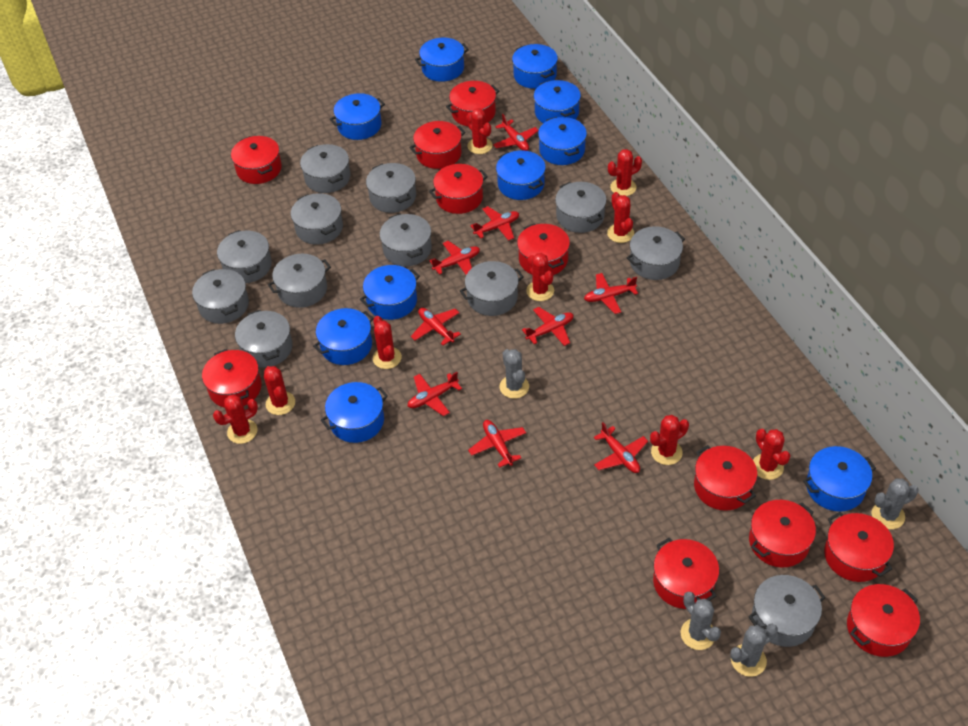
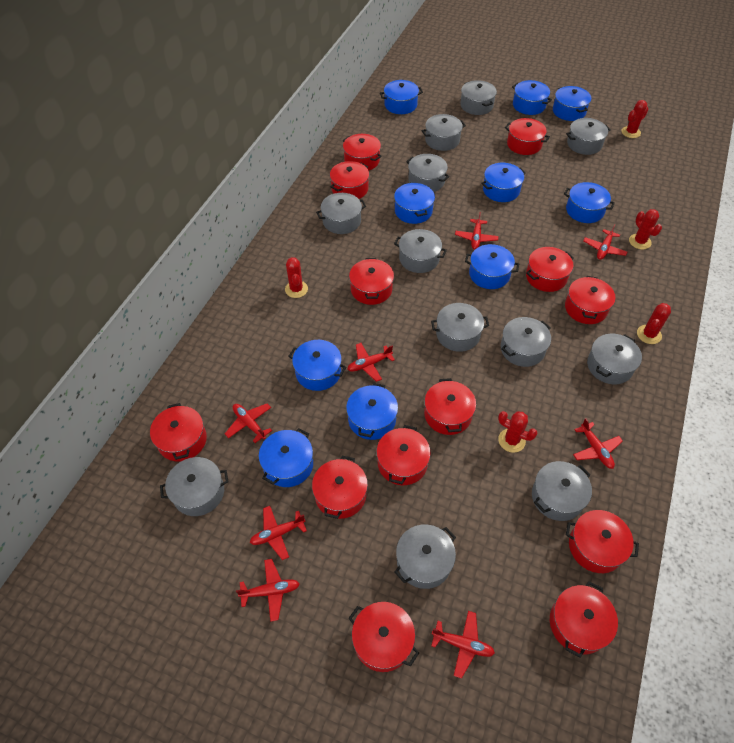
grey cactus: [500,349,529,399] [681,592,721,650] [730,624,778,677] [872,478,919,529] = 4 -> none = 0
red cactus: [213,395,258,444] [264,366,295,415] [373,316,402,369] [466,108,492,154] [526,253,554,301] [607,192,634,243] [608,149,642,196] [650,415,689,465] [753,429,791,480] = 9 -> [285,257,308,298] [498,411,537,453] [622,100,649,138] [629,209,662,249] [637,303,671,344] = 5
red plane: [408,372,462,416] [411,308,461,345] [429,241,480,275] [468,420,526,468] [470,206,519,241] [493,114,539,151] [522,307,573,346] [584,273,638,314] [594,422,648,473] = 9 -> [225,404,272,443] [236,559,300,622] [250,506,307,560] [347,343,395,382] [431,611,495,679] [455,212,498,250] [573,418,623,469] [583,224,627,260] = 8
red pot: [202,349,262,408] [231,136,282,184] [409,121,466,169] [429,164,488,214] [446,81,499,126] [517,223,570,275] [653,538,719,609] [694,445,757,511] [749,500,816,567] [824,512,894,582] [847,584,920,657] = 11 -> [150,403,207,462] [312,456,368,519] [330,161,369,199] [343,134,382,171] [349,258,394,305] [349,602,419,672] [376,425,431,485] [424,378,476,435] [505,118,550,155] [526,247,574,292] [550,581,618,658] [565,276,615,324] [566,510,639,573] = 13

